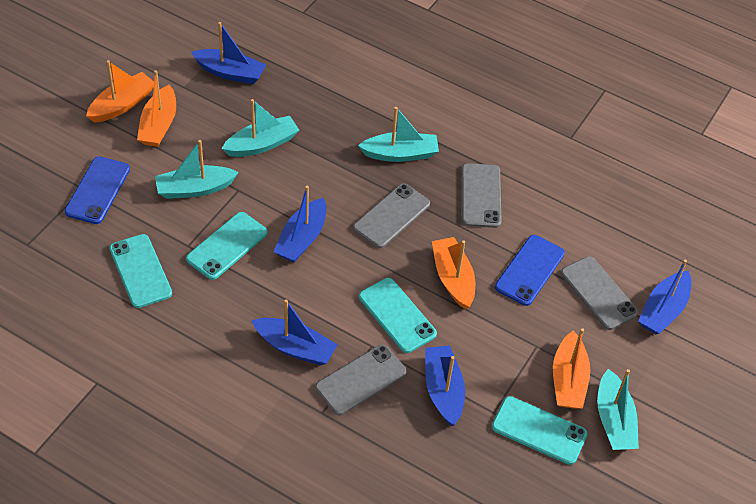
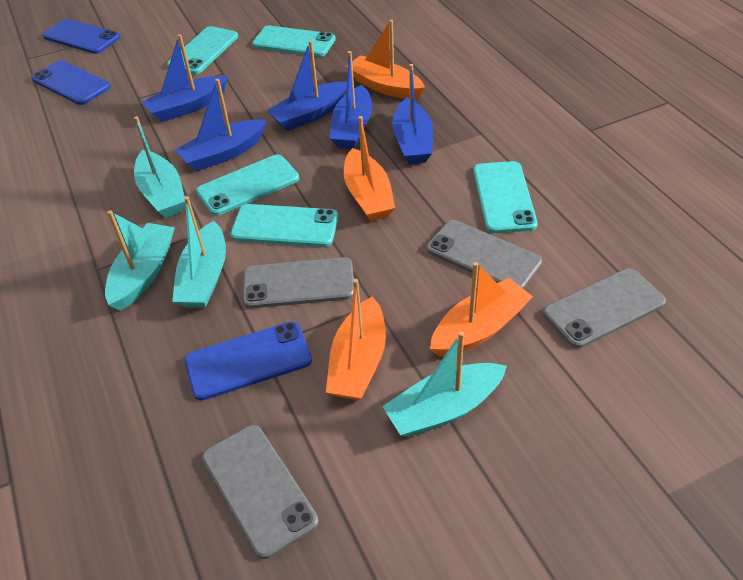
blue phone: [65,156,130,224] [495,235,565,306] = 2 -> [32,60,111,105] [43,19,121,54] [185,322,312,401] = 3
turquoise phone: [109,234,172,308] [186,212,268,280] [359,278,437,353] [492,396,588,465] = 4 -> [167,26,238,74] [196,155,299,216] [231,204,339,247] [252,26,336,57] [473,161,538,233] = 5

